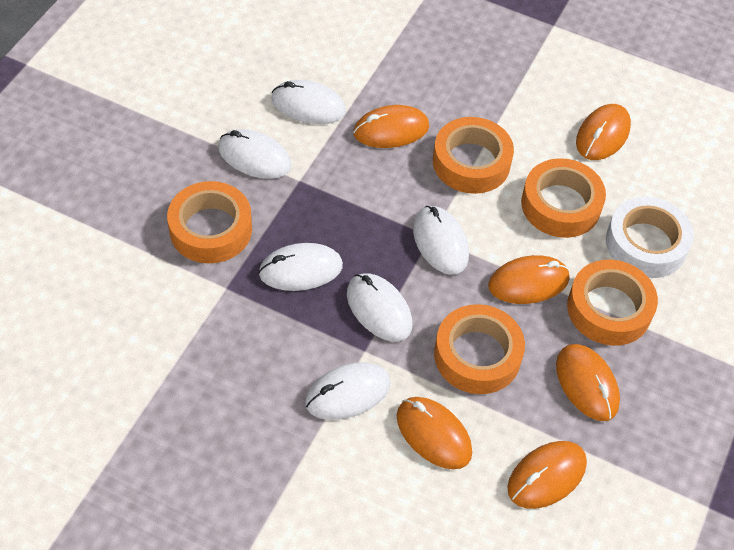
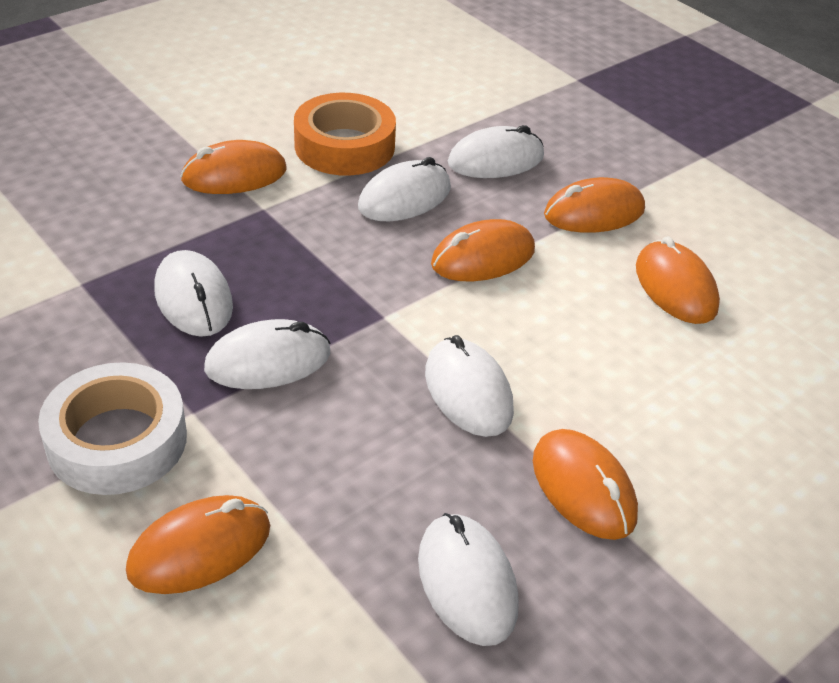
orange tape: [167,181,252,263] [433,117,514,194] [434,304,525,394] [521,158,606,238] [567,260,658,346] = 5 -> [294,93,396,176] = 1

